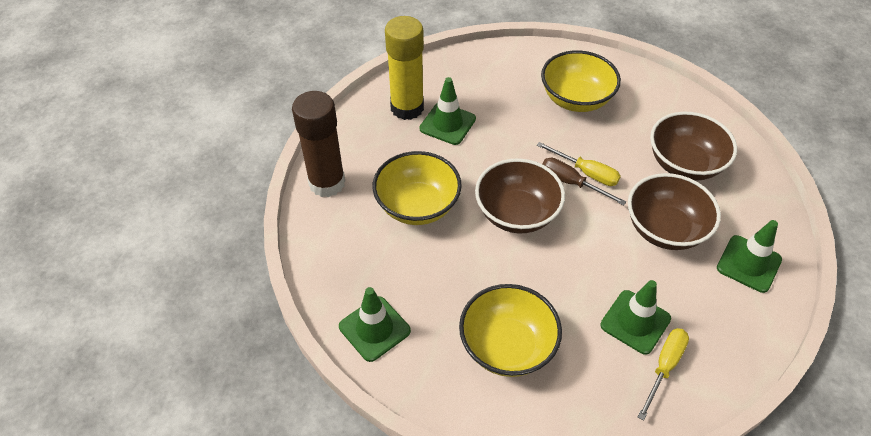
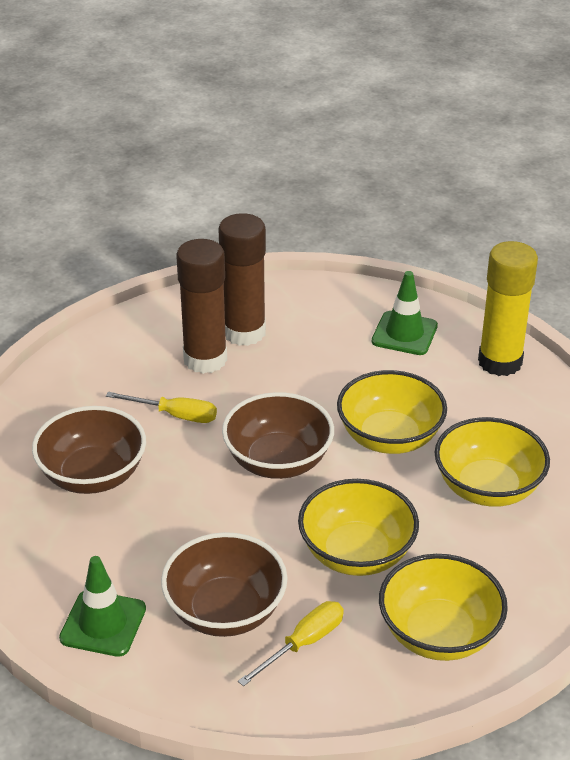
brown glue stick: [292,91,345,197] = 1 -> [176,239,227,374] [218,213,266,346] = 2
brown screwdriver: [542,158,626,205] = 1 -> none = 0
green traffic cone: [339,287,411,362] [420,77,476,145] [600,280,671,355] [717,220,782,293] = 4 -> [59,556,146,657] [372,271,438,355] = 2
yellow bowl: [373,151,462,225] [459,284,562,377] [541,50,621,112] = 3 -> [298,479,419,576] [337,370,447,454] [379,554,508,661] [434,417,550,507] = 4

